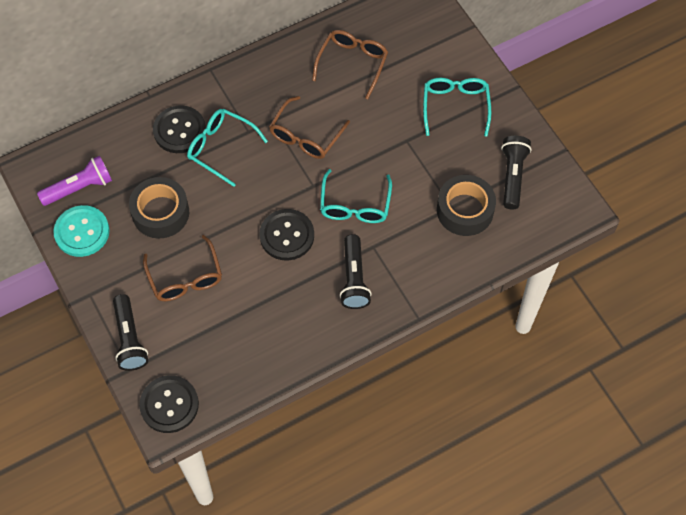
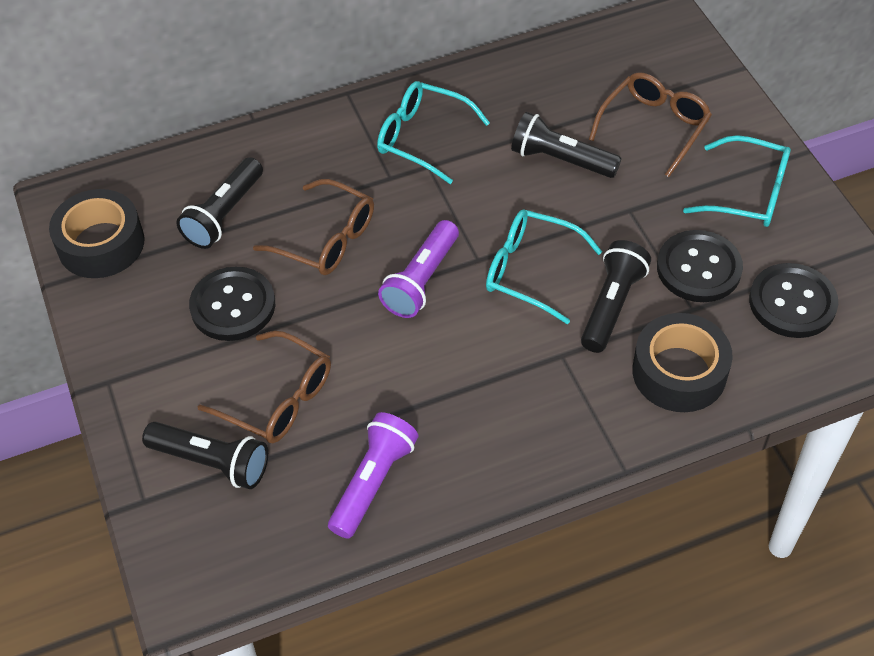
black flashlight: [113,294,148,371] [340,234,371,309] [501,136,532,210] = 3 -> [142,422,268,489] [176,157,263,249] [511,112,622,178] [581,240,651,353] = 4
purple flashlight: [37,156,112,206] = 1 -> [328,412,418,539] [378,220,459,318] = 2
turquoise button: [53,205,110,257] = 1 -> none = 0

